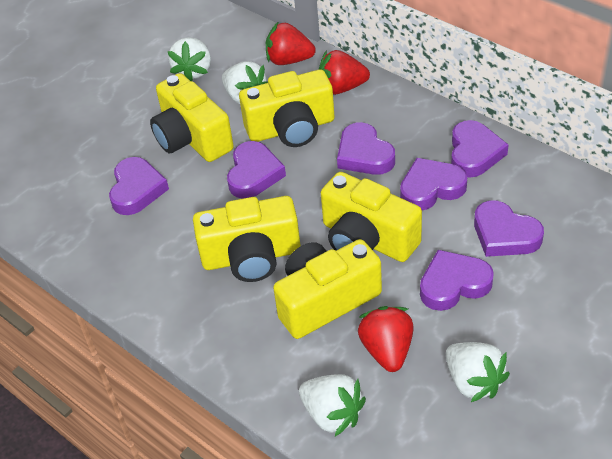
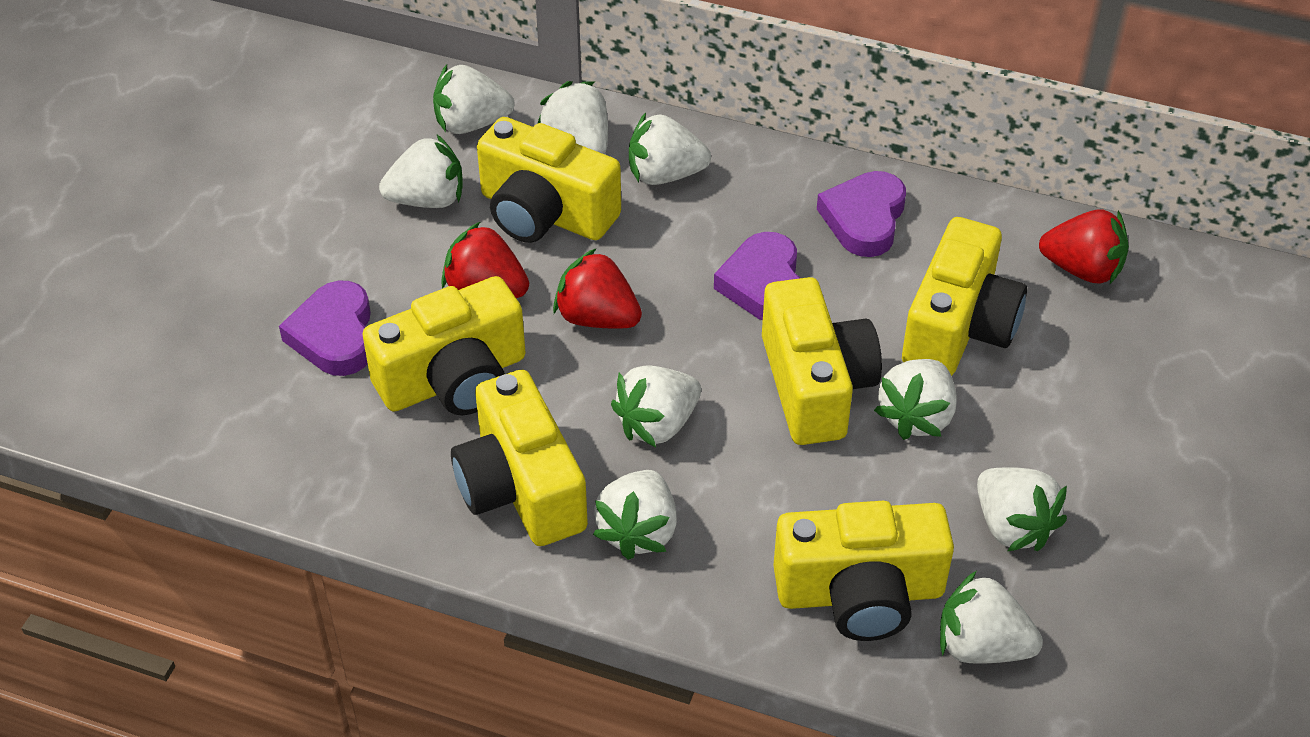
purple heart: [109,157,169,215] [227,141,286,199] [337,122,395,175] [400,158,468,210] [420,250,494,311] [451,120,509,178] [474,200,544,257] = 7 -> [279,280,371,376] [714,232,800,320] [817,171,906,257] = 3
white strawberry: [167,37,211,81] [222,61,268,104] [299,374,366,437] [446,342,510,402] = 4 -> [379,135,463,208] [433,65,514,134] [538,81,608,154] [593,470,677,560] [611,365,701,447] [629,113,711,185] [874,359,957,440] [940,571,1043,664] [977,467,1067,551] = 9
yellow camera: [150,73,234,162] [193,196,301,282] [239,70,335,147] [273,239,382,339] [321,172,422,262] = 5 -> [362,276,526,415] [451,369,588,546] [477,117,621,243] [762,277,882,445] [773,501,954,641] [902,217,1027,376] = 6

